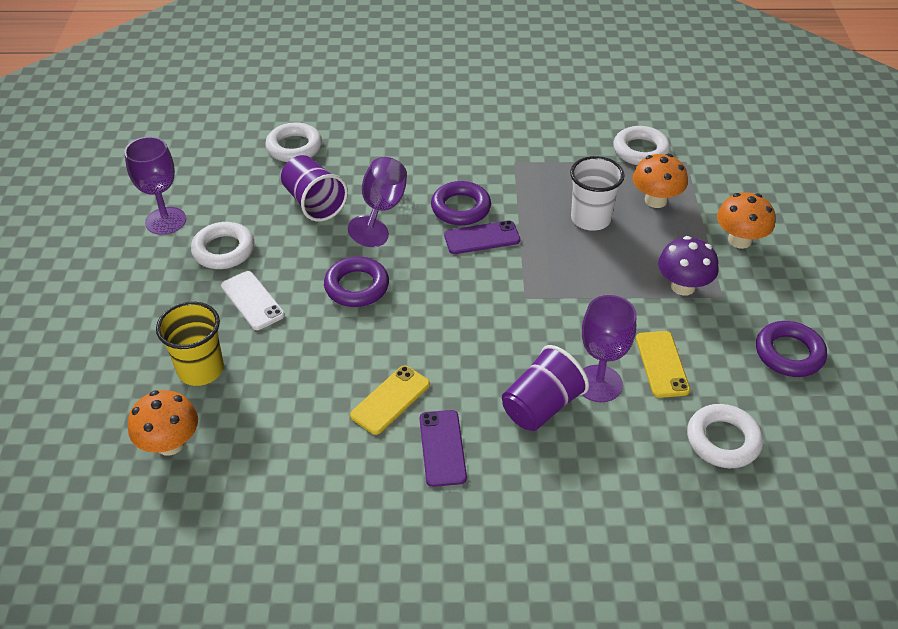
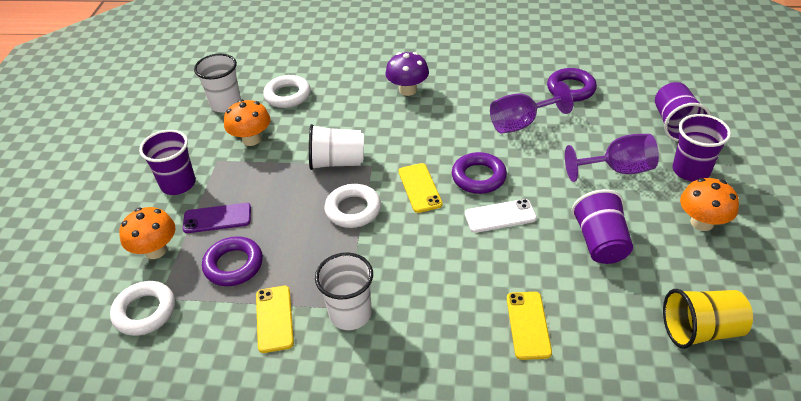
purple cup: [281,155,348,222] [502,345,589,431] = 2 -> [139,130,196,195] [572,189,633,264] [655,82,711,142] [673,114,731,182] = 4
purple goblet: [124,137,186,235] [348,157,407,247] [582,295,636,402] = 3 -> [490,81,573,134] [565,134,659,182] = 2
purple phone: [420,410,467,487] [444,220,520,254] = 2 -> [183,203,251,233] = 1
white cup: [570,156,625,231] = 1 -> [194,54,241,113] [309,124,364,170] [315,252,373,330] = 3
white ring: [191,222,254,269] [265,122,322,162] [613,126,670,165] [687,404,763,468] = 4 -> [110,281,175,336] [263,75,311,108] [325,184,381,228] = 3
yellow phone: [350,366,430,435] [636,331,690,398] = 2 -> [256,286,294,353] [398,163,443,213] [507,292,552,360] = 3

